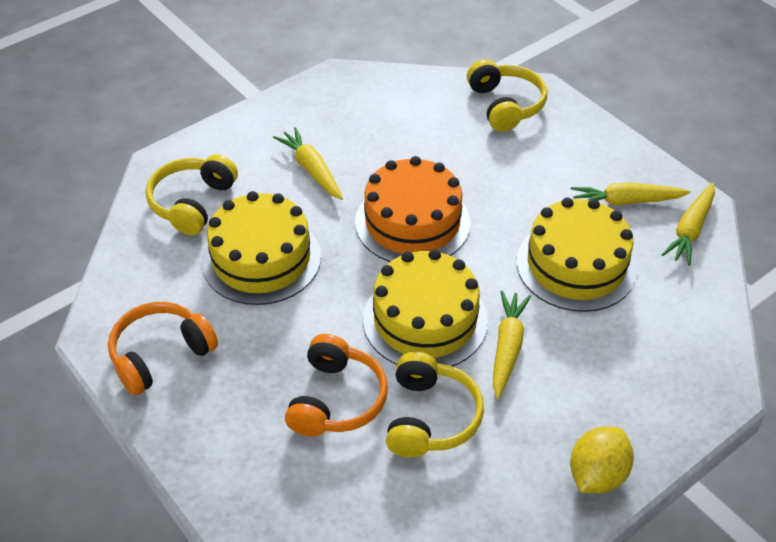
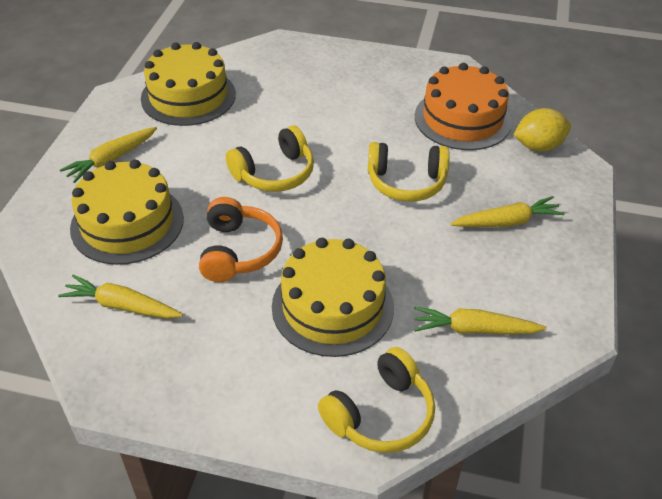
orange headphones: [108,302,218,395] [285,334,388,437] = 2 -> [199,197,283,282] = 1

